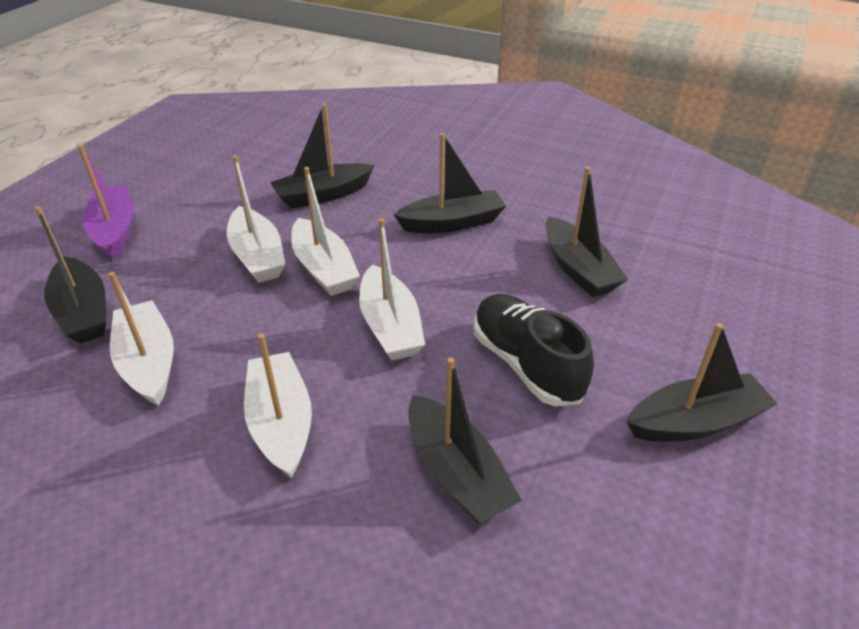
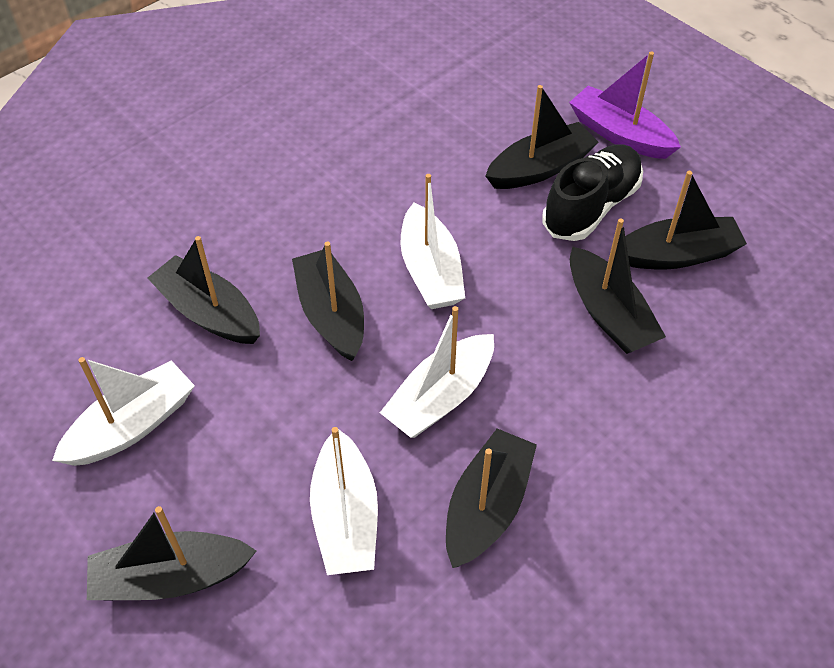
black boat: [35,206,106,344] [270,104,374,209] [394,133,506,233] [408,357,522,523] [545,167,628,297] [627,323,777,441] = 6 -> [87,506,256,600] [147,236,260,344] [292,241,364,361] [446,429,537,568] [485,85,599,189] [570,218,666,354] [625,171,747,269] = 7
white boat: [108,272,174,406] [227,155,285,283] [244,333,312,478] [291,167,360,296] [359,218,425,360] = 5 -> [52,357,195,466] [310,427,378,575] [380,306,494,438] [400,174,465,309] = 4

